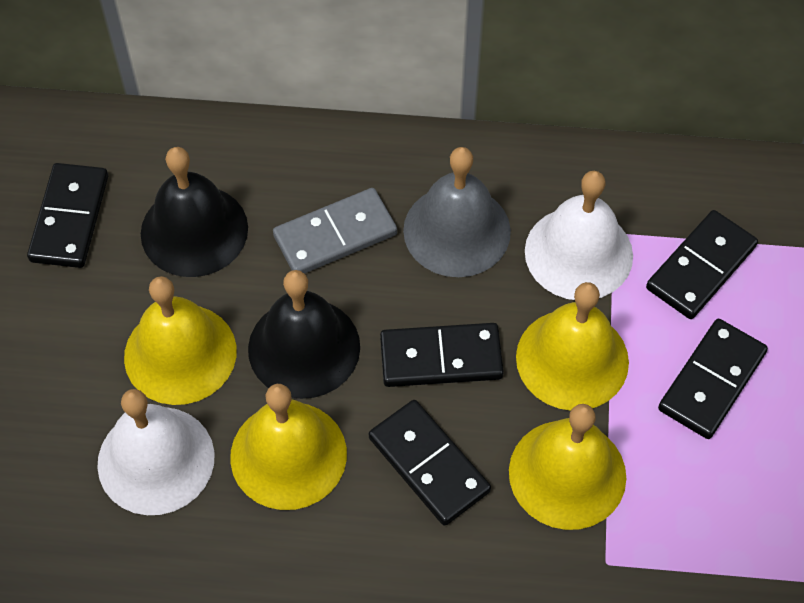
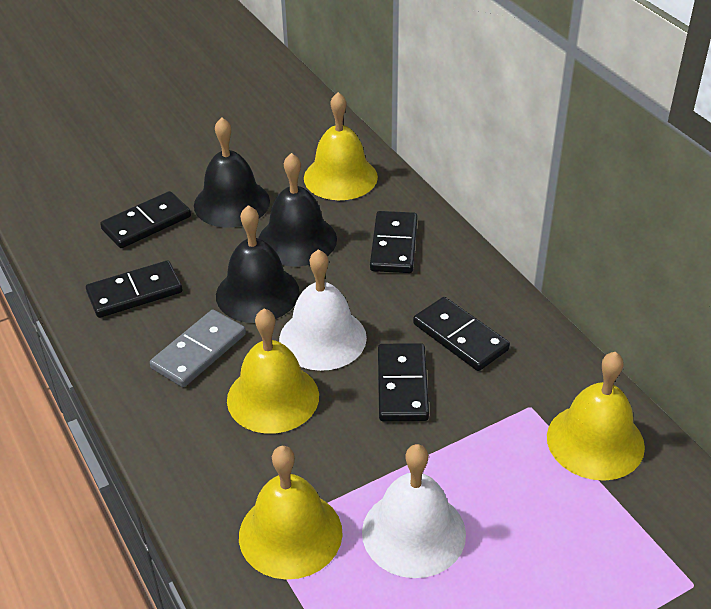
black bell: [141,147,248,277] [248,270,360,399] = 2 -> [194,117,270,228] [216,205,300,323] [259,153,337,267] = 3
grey bell: [403,147,511,277] = 1 -> none = 0

